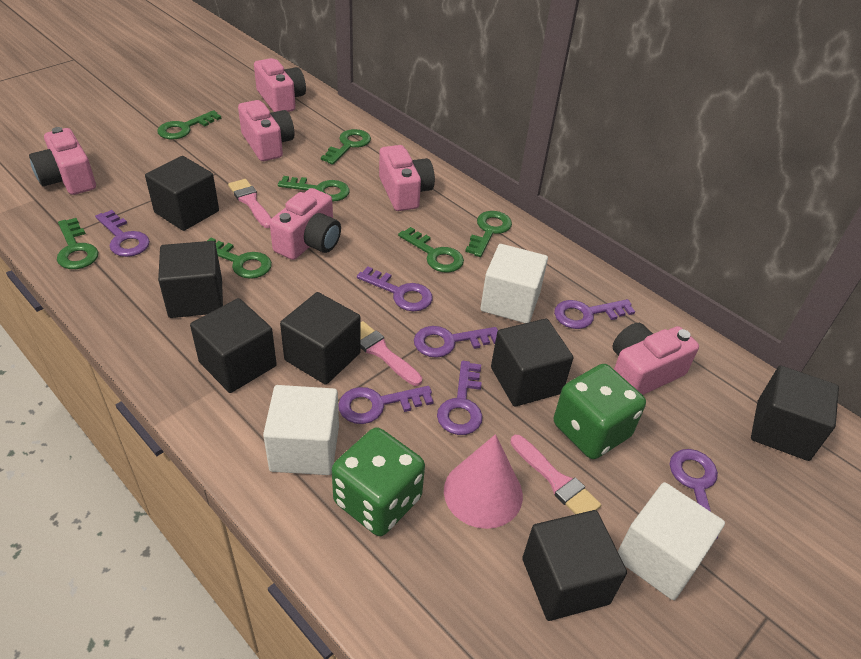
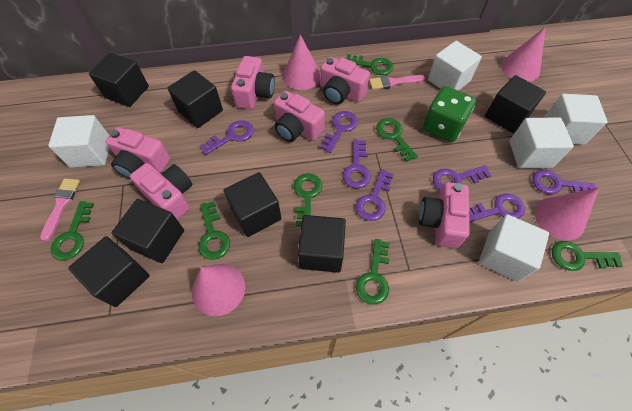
green dice: [332,427,425,536] [554,364,646,459] = 2 -> [422,86,476,142] = 1
pink brush: [228,179,271,228] [360,321,422,386] [510,435,601,514] = 3 -> [40,178,80,241] [369,75,425,90] = 2
pink cone: [444,434,523,529] = 1 -> [192,264,245,316] [283,35,320,90] [501,27,546,82] [535,187,599,241] = 4
white cube: [263,385,339,475] [480,244,548,323] [618,482,725,600] = 3 -> [48,115,109,168] [428,41,482,91] [479,214,549,282] [509,117,574,168] [544,94,608,145] = 5

